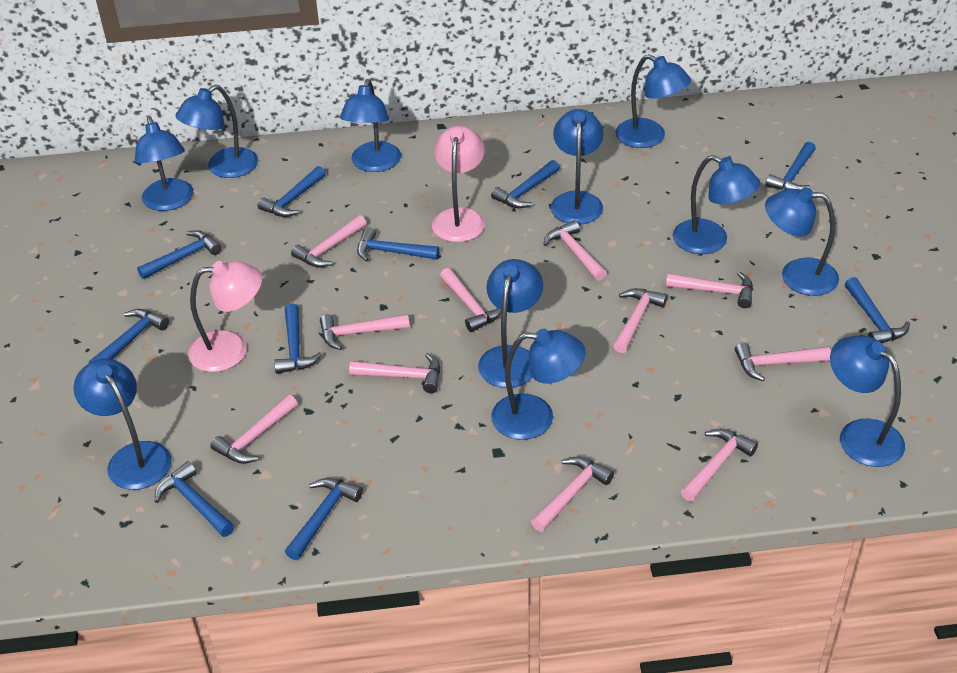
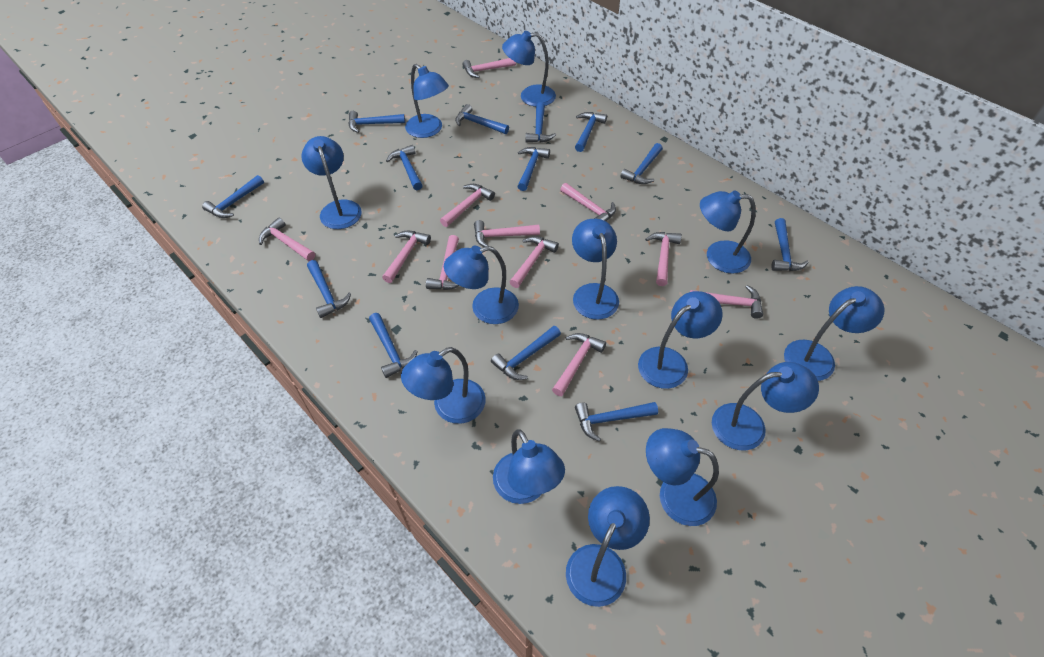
blue hammer: [89,309,169,363] [137,230,222,279] [155,461,234,537] [258,166,326,217] [274,303,322,374] [285,478,363,560] [357,227,440,262] [491,160,560,208] [765,142,816,190] [845,277,910,343] = 10 -> [202,175,264,218] [307,260,351,318] [349,111,405,133] [369,313,418,378] [386,145,423,190] [455,104,509,134] [491,326,561,380] [517,147,550,191] [525,102,556,143] [575,112,607,152] [575,402,658,442] [620,143,663,184] [771,218,809,271] = 13
blue lamp: [73,359,172,490] [134,117,193,211] [175,85,258,178] [340,79,401,172] [478,259,543,388] [491,329,586,440] [551,109,604,225] [615,54,691,148] [673,155,761,254] [765,187,839,296] [830,335,905,467] = 11 -> [301,136,362,229] [401,347,486,424] [405,64,449,138] [444,246,519,324] [493,429,565,504] [502,31,556,107] [566,486,650,607] [572,219,619,320] [638,291,722,389] [646,428,719,526] [700,190,756,274] [712,362,819,450] [784,286,884,381] = 13
pink lamp: [188,261,262,372] [432,126,485,242] = 2 -> none = 0

